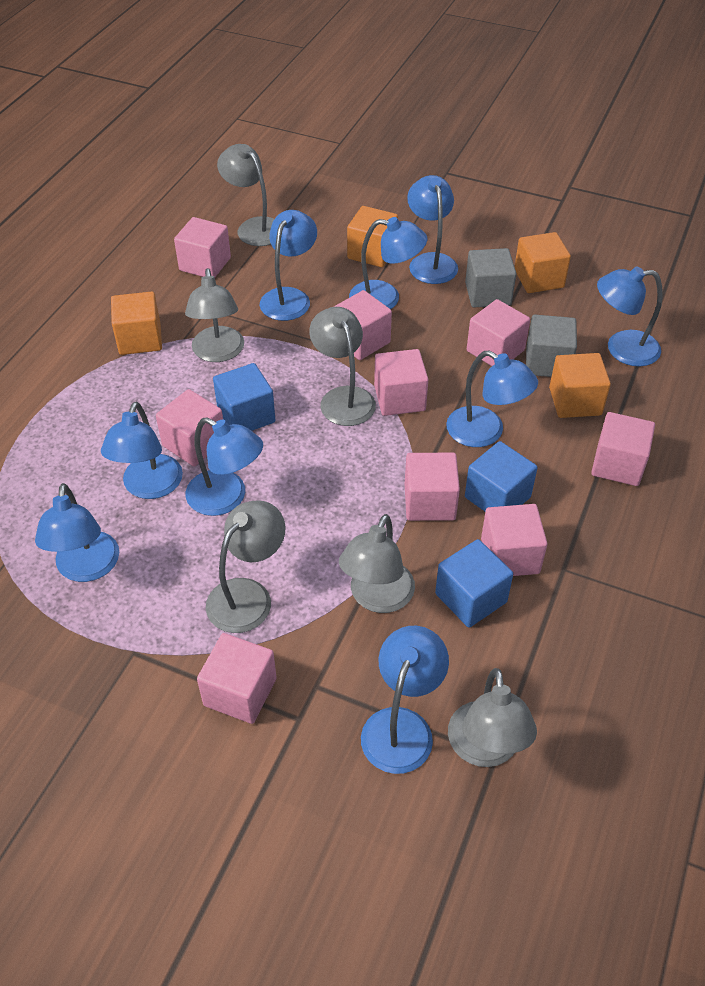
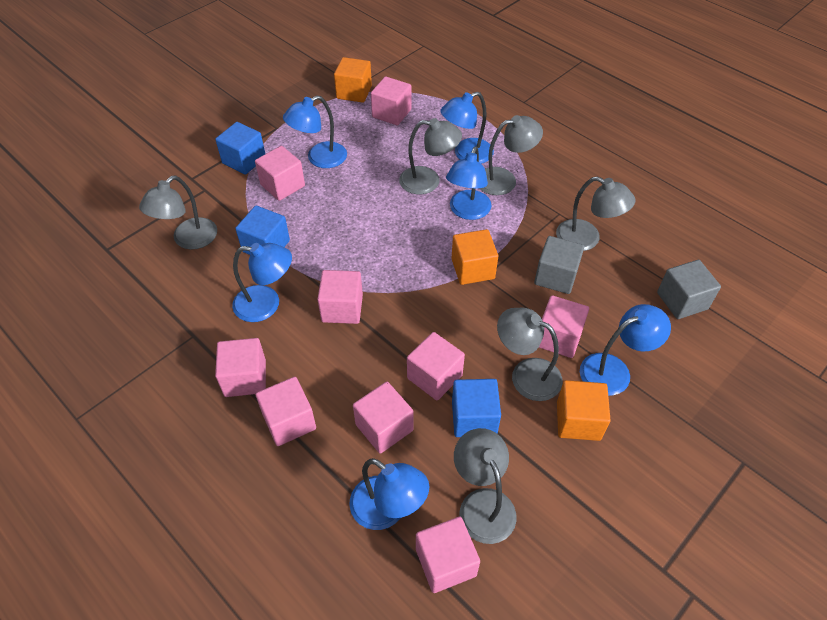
blue lamp: [35,483,119,582] [101,402,183,499] [186,417,263,516] [260,210,317,321] [349,217,427,309] [361,626,449,774] [407,175,458,284] [446,351,538,447] [597,267,663,367] = 9 -> [232,243,292,322] [283,96,347,168] [350,458,429,530] [440,92,494,164] [446,146,492,220] [580,304,671,396] = 6
orange cube: [111,292,162,355] [347,206,398,267] [515,232,571,293] [549,353,611,418] = 4 -> [334,57,372,103] [451,229,498,285] [557,380,611,441] = 3

